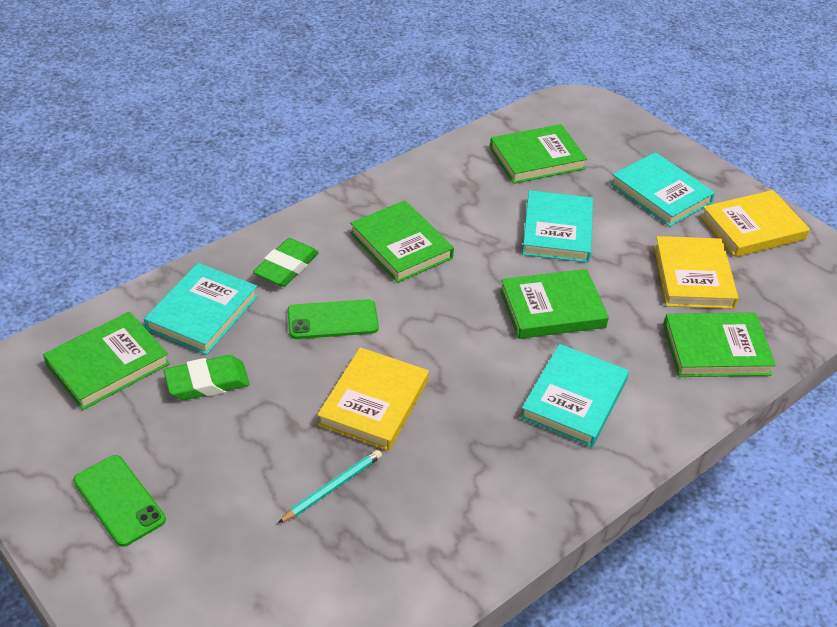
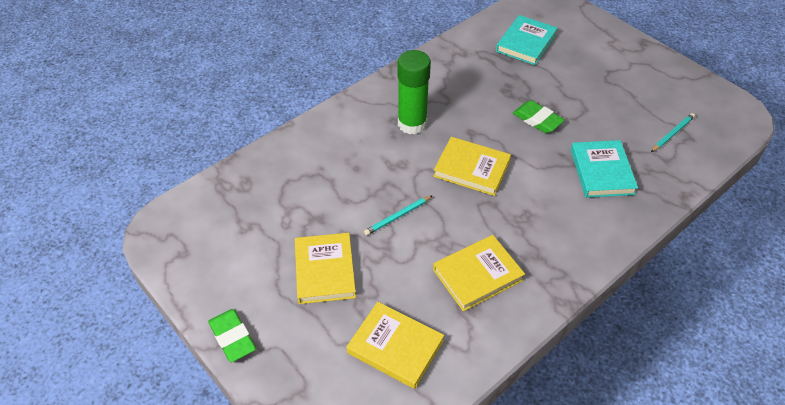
green book: [43,312,170,410] [350,201,454,283] [490,124,587,184] [500,269,609,339] [663,313,776,377] = 5 -> none = 0
green glue stick: none = 0 -> [397,50,431,134] = 1
green phone: [74,455,166,547] [287,299,379,339] = 2 -> none = 0
turquoise book: [144,263,258,355] [520,344,629,447] [522,190,593,263] [611,152,715,227] = 4 -> [496,15,558,65] [571,140,638,198] = 2
turquoise pencil: [278,450,382,523] = 1 -> [364,195,433,235] [651,113,695,152] = 2
yellow book: [317,347,429,451] [654,236,739,309] [701,190,810,257] = 3 -> [295,233,356,304] [347,302,444,389] [433,137,511,196] [433,235,525,312] = 4

